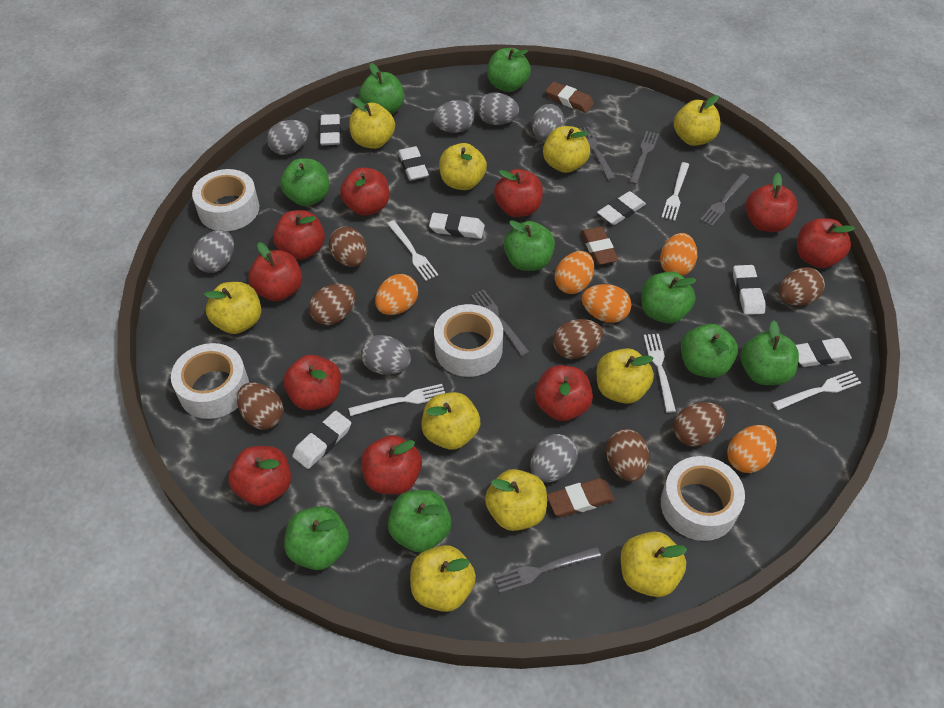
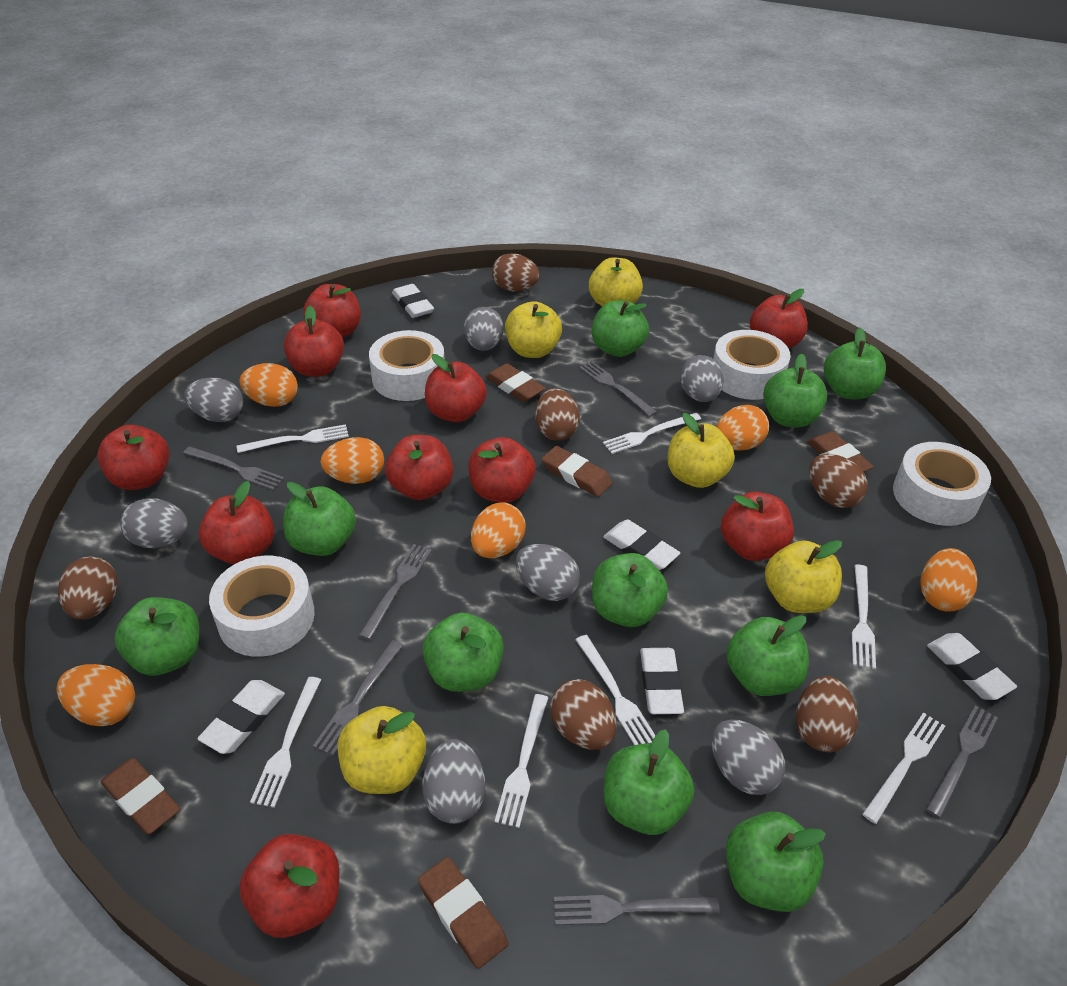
brown egg: [237,382,284,430] [309,284,356,325] [329,227,367,267] [553,319,603,359] [606,429,649,481] [674,402,726,446] [779,267,825,306] = 7 -> [58,557,117,620] [492,253,540,291] [535,388,580,441] [550,679,616,750] [796,676,858,752] [809,454,868,508] = 6
brown eraser: [546,82,594,113] [547,478,615,517] [581,226,619,265] = 3 -> [101,758,180,834] [418,857,508,969] [486,363,546,402] [542,446,612,497] [807,431,874,472] = 5
green apple: [280,158,329,206] [284,506,349,570] [359,63,404,114] [388,490,451,553] [487,48,531,92] [504,220,555,271] [641,272,696,324] [681,324,738,378] [741,320,799,385] = 9 -> [115,597,199,676] [283,482,356,556] [422,613,504,692] [592,301,649,357] [592,553,668,627] [604,729,694,835] [725,812,826,912] [726,615,809,696] [763,353,827,427] [824,328,886,400] = 10
grey fork: [471,290,529,356] [494,547,601,593] [580,127,615,180] [629,131,659,184] [700,174,749,226] = 5 -> [183,446,284,490] [313,640,403,756] [359,544,432,640] [554,895,720,925] [579,361,657,417] [926,705,998,819] = 6
orange egg: [375,274,418,315] [555,251,594,294] [582,284,631,323] [660,233,697,276] [727,425,777,473] = 5 -> [56,664,135,726] [239,363,298,407] [321,437,384,484] [471,503,526,558] [716,405,769,451] [920,548,977,612] = 6
white eraser: [292,411,351,469] [320,114,341,145] [398,146,429,181] [429,213,485,239] [597,191,646,225] [733,265,766,315] [796,338,852,367] = 7 -> [197,680,285,754] [392,284,434,318] [603,520,680,570] [640,648,684,714] [927,633,1017,700] = 5
white fork: [349,384,445,416] [387,220,438,281] [644,334,676,413] [661,162,689,221] [772,371,861,410] = 5 -> [237,424,349,453] [250,677,321,808] [495,694,549,828] [575,635,656,745] [603,413,701,454] [852,565,876,669] [862,712,945,824] = 7
yellow apple: [204,282,261,334] [349,98,395,149] [410,545,476,612] [421,392,480,450] [439,143,487,190] [485,469,547,531] [543,126,590,173] [597,348,654,404] [621,531,687,597] [674,95,720,146] = 10 -> [338,706,426,794] [505,301,562,358] [589,257,643,307] [668,413,735,488] [765,540,842,613] = 5

